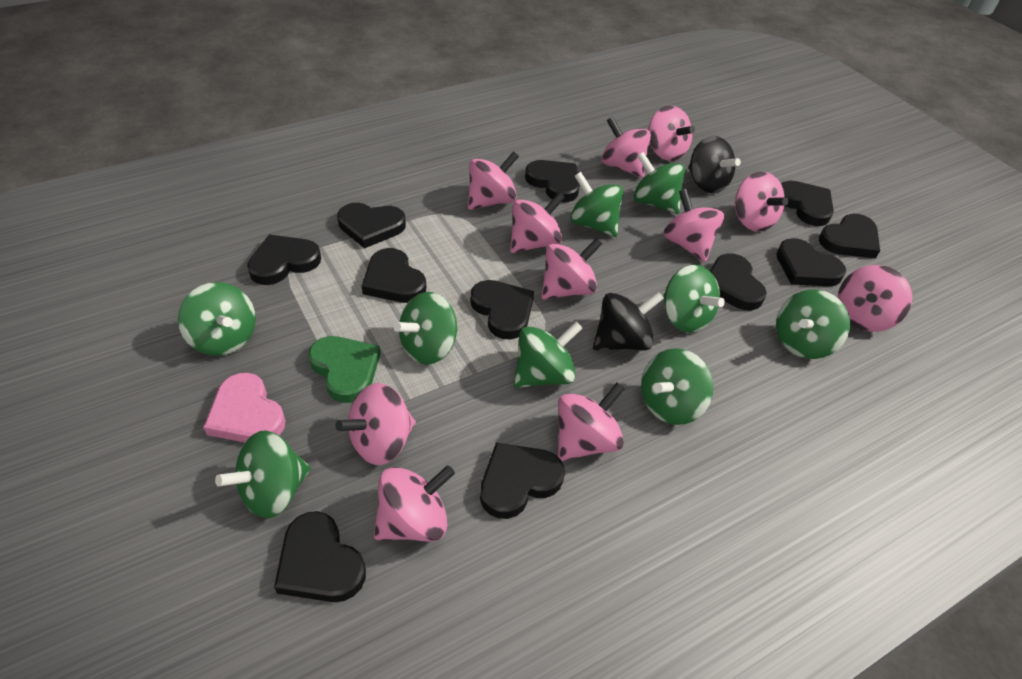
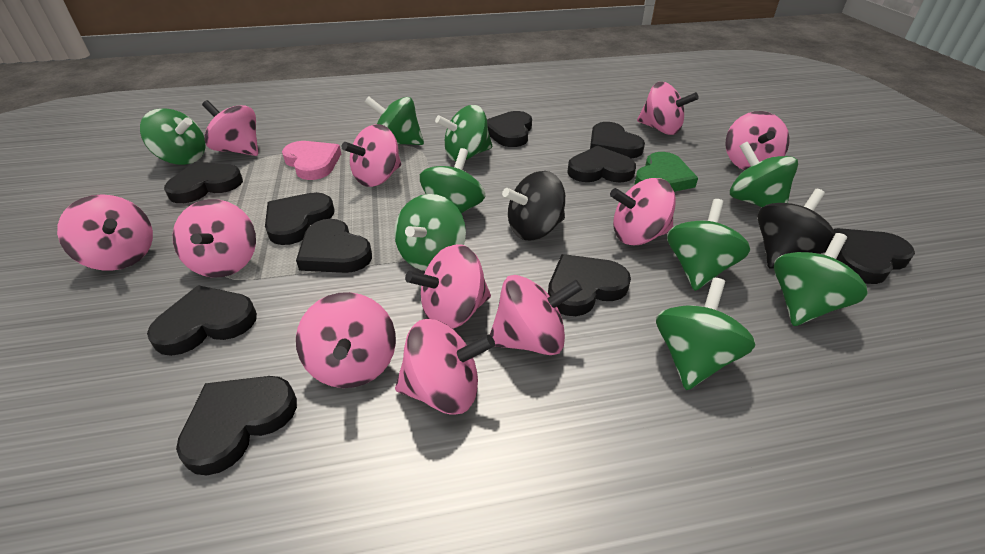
black heart: [247,235,321,285] [274,511,366,602] [337,203,406,249] [362,248,426,303] [470,280,534,339] [480,443,565,519] [525,160,580,202] [710,253,767,311] [776,238,846,287] [781,181,834,226] [819,214,880,259] = 11 -> [147,285,257,356] [164,162,243,203] [176,376,297,476] [265,192,334,245] [296,219,372,273] [487,111,532,147] [548,254,631,316] [567,145,636,182] [590,122,645,158] [834,228,915,284] = 10

